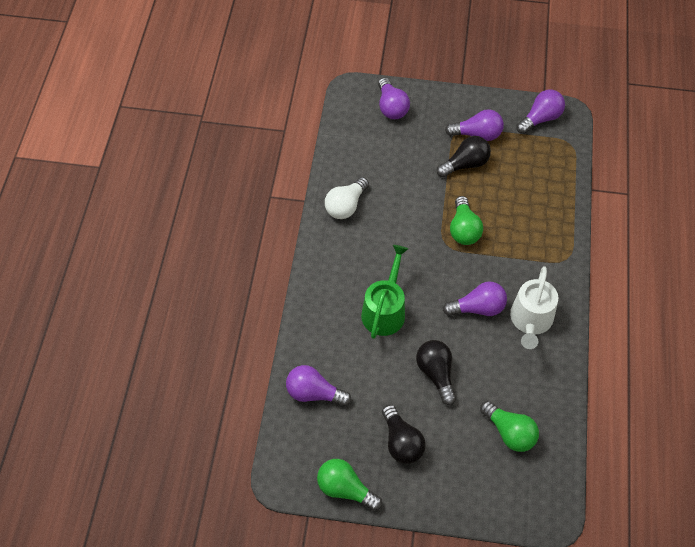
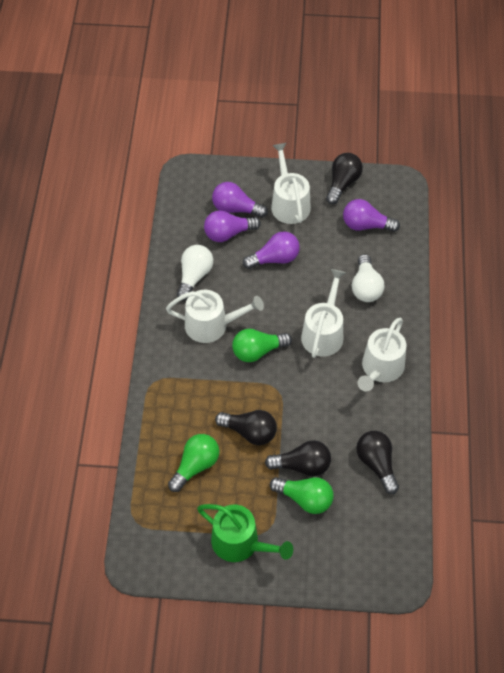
black light bulb: [382,405,426,464] [416,340,456,405] [437,136,491,177] = 3 -> [215,410,277,445] [265,440,331,476] [326,153,363,204] [356,431,399,494] = 4
purple light bulb: [286,365,351,406] [378,78,410,119] [443,281,507,316] [445,109,504,141] [517,89,565,134] = 5 -> [204,210,261,242] [212,182,268,218] [243,231,300,269] [343,199,400,232] = 4
white light bulb: [325,177,369,219] = 1 -> [177,245,213,301] [352,254,385,302] = 2
white watering can: [510,266,558,349] = 1 -> [166,290,264,343] [271,143,311,224] [301,269,346,358] [358,318,406,391] = 4

